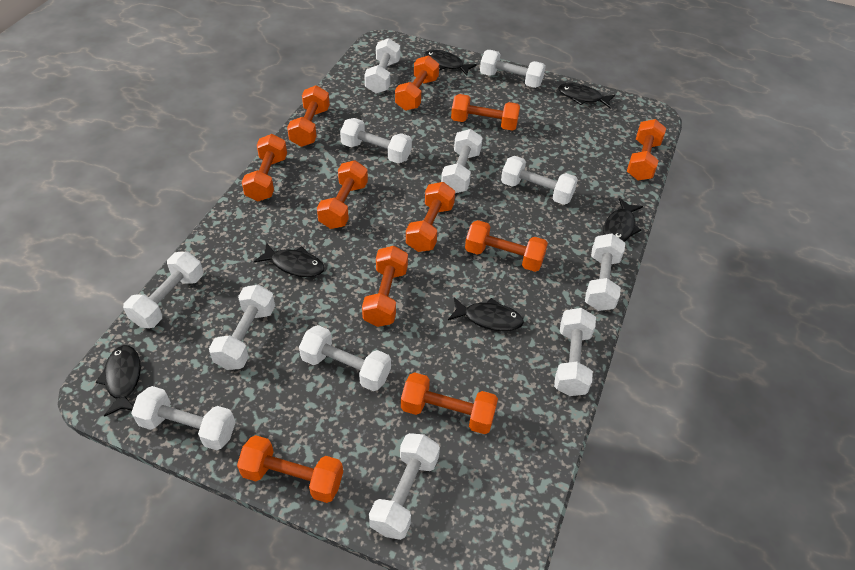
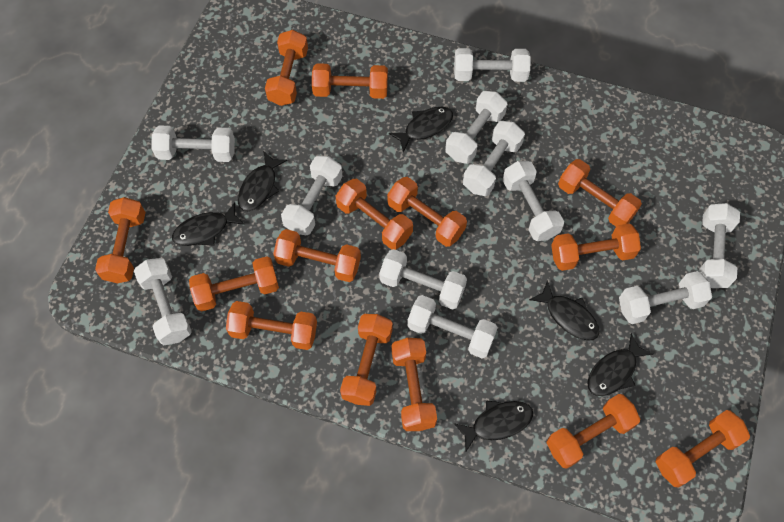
orange dumbbell: [237,435,343,503] [242,134,287,202] [287,85,330,147] [317,160,368,229] [362,246,408,327] [395,55,439,111] [401,372,498,434] [406,182,455,252] [451,94,520,131] [465,220,548,272] [627,119,666,180] = 11 -> [95,197,146,283] [189,256,279,311] [226,301,317,350] [265,30,308,106] [273,229,361,282] [312,63,388,99] [336,179,413,250] [340,314,393,406] [387,177,467,247] [392,338,437,431] [546,394,640,469] [551,223,641,271] [558,159,642,227] [655,410,750,487] = 14
white dumbbell: [123,252,203,328] [131,386,235,450] [209,284,275,370] [299,325,391,391] [340,118,412,163] [364,38,400,94] [369,433,440,540] [441,129,483,193] [480,50,546,88] [501,156,578,205] [554,308,596,396] [585,234,625,311] = 12 -> [134,258,192,345] [152,125,235,162] [281,156,343,236] [379,249,467,310] [407,295,498,358] [445,91,508,164] [454,48,531,82] [463,121,525,196] [502,161,564,241] [619,271,712,324] [699,203,740,288] = 11

